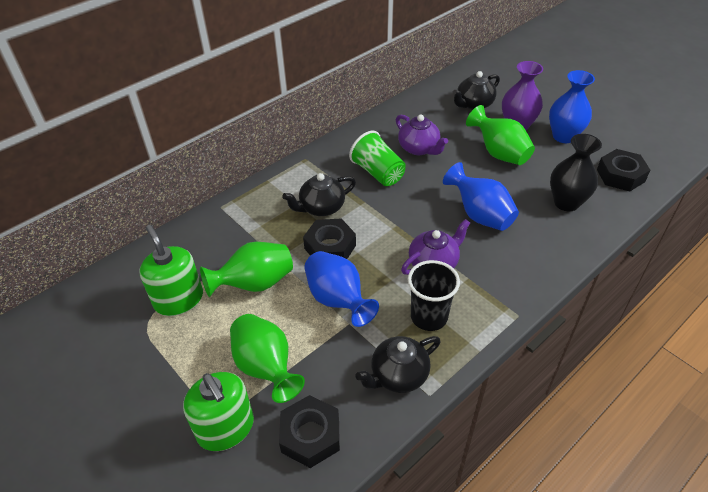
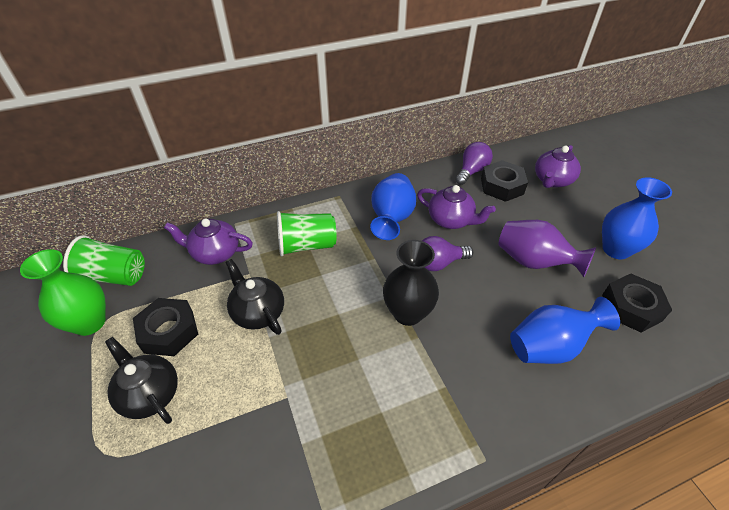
black cup: [408,260,460,331] = 1 -> none = 0
black teapot: [282,173,356,216] [355,336,441,393] [452,71,500,110] = 3 -> [105,337,178,424] [225,259,284,335] = 2
green cup: [349,131,406,186] = 1 -> [63,235,145,286] [277,211,337,256] = 2
green soap dispenser: [139,225,203,316] [183,372,254,451] = 2 -> none = 0
green vase: [200,242,293,297] [230,314,305,403] [466,105,535,165] = 3 -> [20,249,106,336] = 1
purple light bulb: none = 0 -> [422,236,473,271] [455,142,493,185] = 2
purple teapot: [396,114,448,155] [401,219,470,275] = 2 -> [164,219,253,265] [417,185,496,229] [535,145,581,188] = 3

